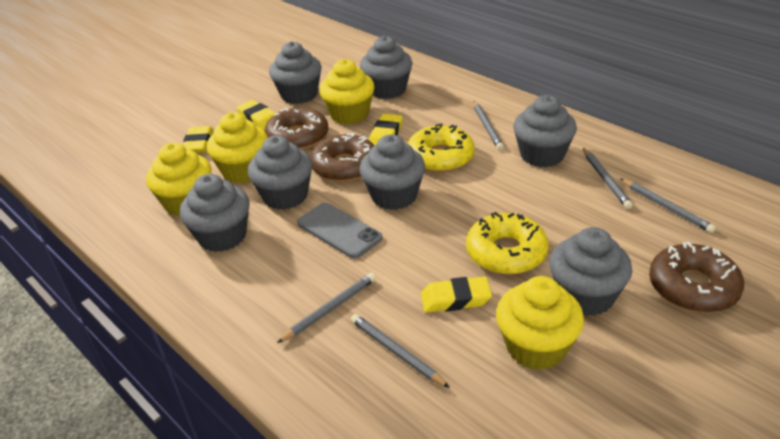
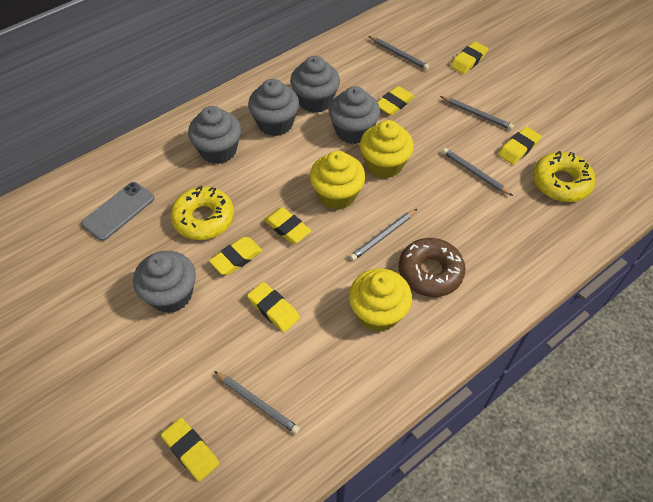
brown donut: [264,107,329,150] [310,133,374,182] [649,242,744,313] = 3 -> [398,238,466,297] = 1
grey cupcake: [180,174,250,252] [248,135,312,210] [269,41,322,104] [359,134,425,210] [360,36,413,99] [513,95,577,167] [549,227,632,316] = 7 -> [133,251,196,313] [188,106,241,164] [248,79,300,136] [290,56,340,113] [329,86,380,144] = 5
yellow cupcake: [146,142,212,217] [207,112,268,183] [319,59,375,125] [496,276,584,370] = 4 -> [310,151,365,210] [349,268,412,332] [360,120,414,178] = 3
yellow eraser: [183,126,213,153] [237,100,276,130] [369,114,402,146] [421,276,492,313] = 4 -> [161,418,219,481] [209,237,263,275] [247,282,300,332] [264,207,311,244] [378,86,414,115] [450,41,488,74] [498,126,541,165] = 7

